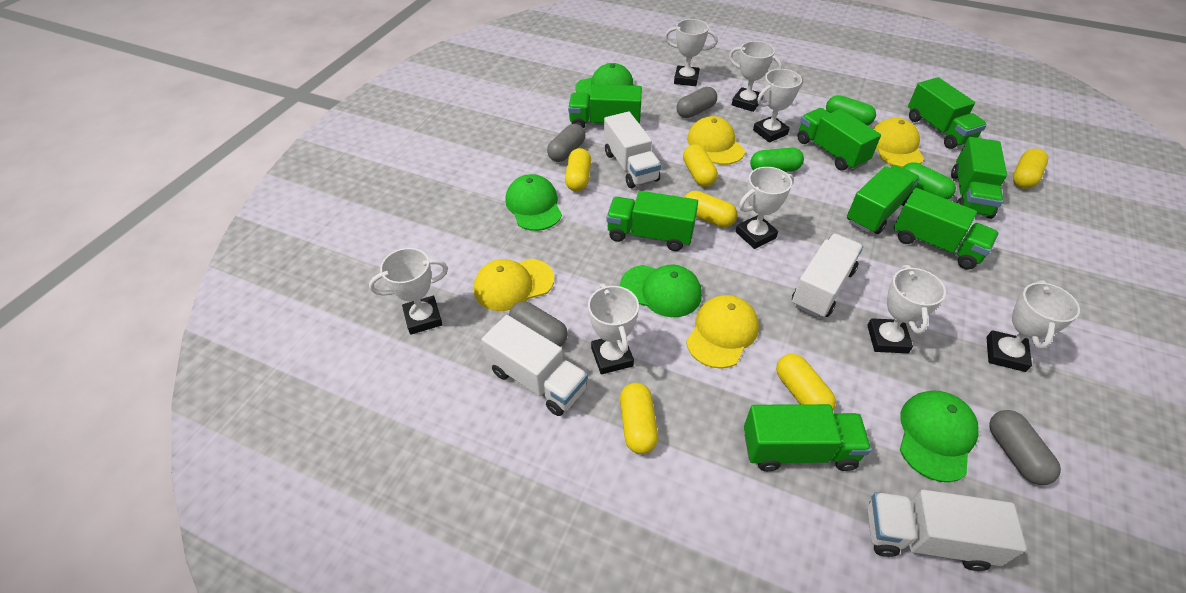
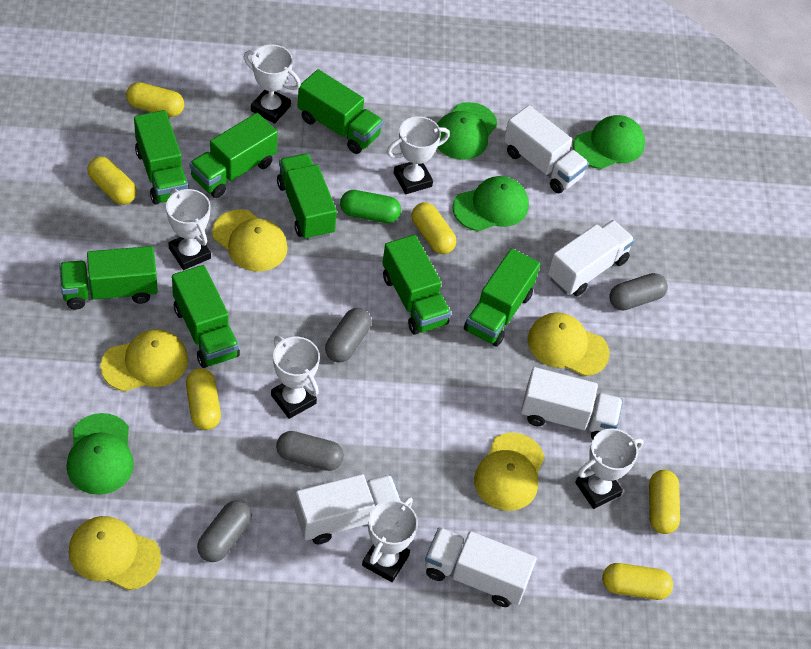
green capsule: [750,148,804,172] [826,95,876,126] [902,162,956,200] = 3 -> [340,190,401,223] = 1
white trophy: [369,248,448,335] [588,283,639,374] [665,19,718,86] [729,41,782,112] [736,167,794,249] [753,69,804,142] [867,265,946,353] [986,280,1080,372] = 8 -> [166,188,211,270] [244,44,301,124] [271,336,320,419] [362,497,418,582] [387,116,450,194] [575,428,644,509] = 6
white truck: [482,315,588,416] [604,111,661,188] [792,234,863,318] [867,490,1027,571] = 4 -> [295,474,401,544] [425,527,537,607] [504,105,589,193] [521,367,623,439] [548,220,635,296] = 5
yellow cap: [474,259,554,311] [686,295,759,369] [687,116,745,165] [873,118,924,167] = 4 -> [69,516,161,590] [100,329,188,392] [212,209,288,272] [474,433,545,511] [528,312,610,376] = 5

